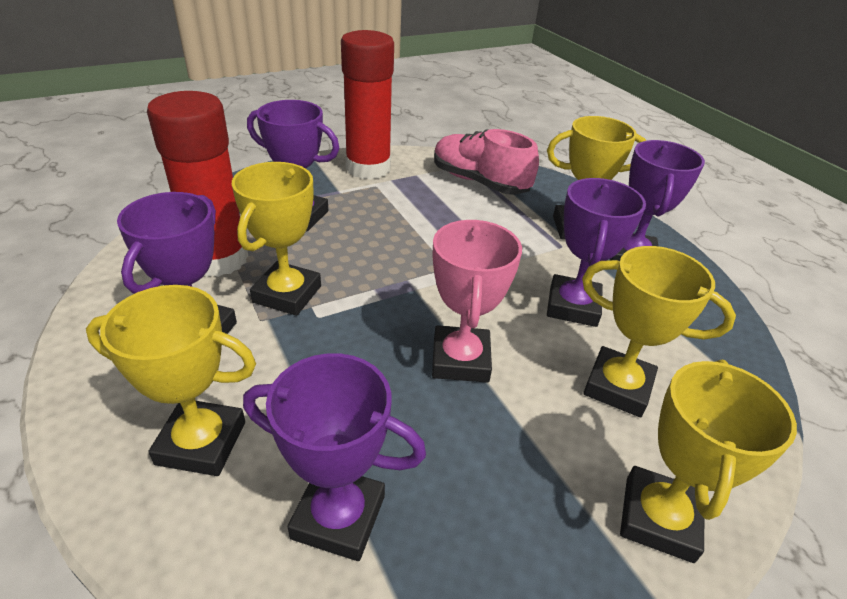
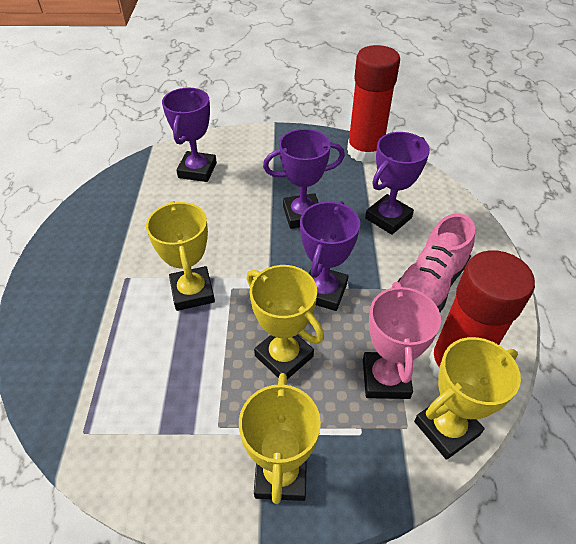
purple trophy: [117,192,237,334] [243,353,426,561] [247,100,340,231] [547,178,646,327] [610,140,705,261] = 5 -> [162,88,217,182] [263,129,345,229] [300,201,360,311] [365,132,430,235] = 4
yellow trophy: [86,285,256,476] [232,162,321,316] [547,116,646,239] [582,246,736,417] [620,360,797,563] = 5 -> [146,201,215,311] [239,373,321,504] [247,265,324,379] [414,337,521,460] = 4

